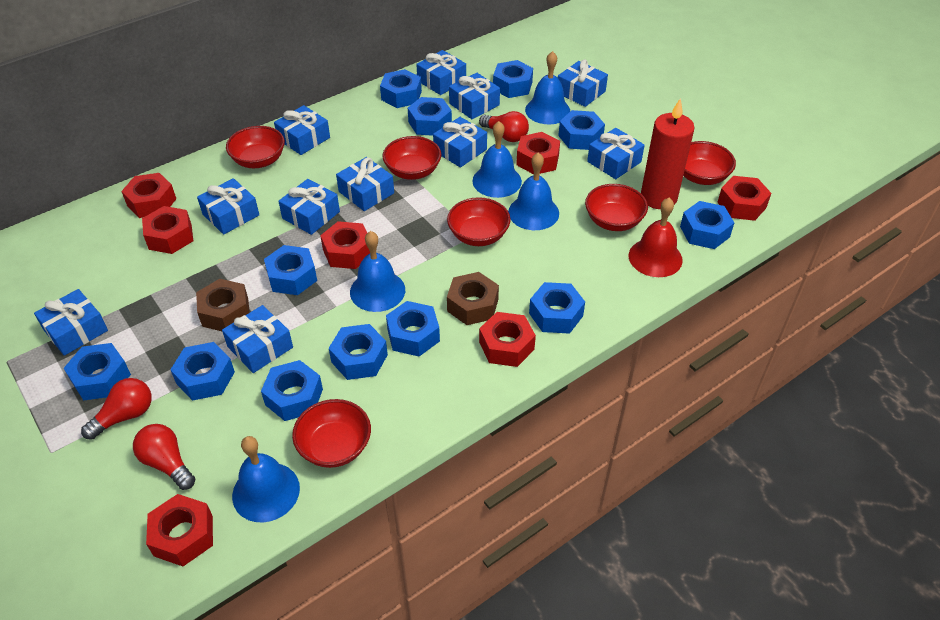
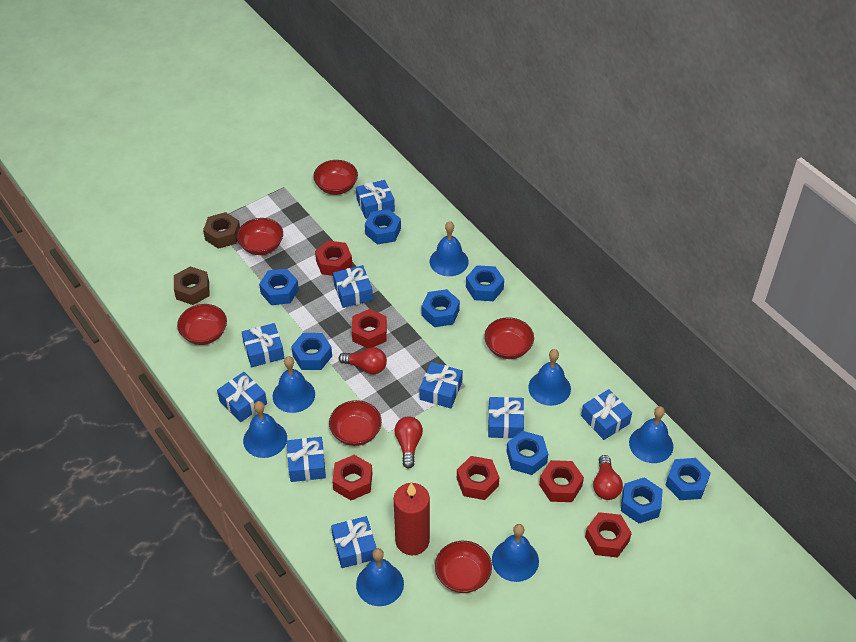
blue bell: [232,436,300,522] [350,231,405,312] [472,121,522,198] [508,152,559,230] [525,51,570,124] = 5 -> [243,401,287,458] [273,356,315,413] [356,548,404,606] [430,221,469,276] [492,524,539,582] [528,349,571,406] [629,406,673,463] = 7
blue gift: [34,289,108,356] [197,178,259,235] [222,305,293,373] [274,105,330,155] [278,179,340,235] [336,157,394,211] [416,50,466,95] [433,117,487,168] [449,73,500,119] [558,60,608,107] [587,128,645,179] = 11 -> [217,372,267,422] [242,323,284,367] [287,437,326,482] [331,516,376,568] [333,265,373,308] [356,180,395,219] [420,362,463,409] [488,397,524,438] [581,389,632,440] = 9
blue nut: [64,343,131,401] [170,342,235,401] [261,360,323,421] [264,245,317,295] [329,324,388,380] [380,69,422,108] [386,301,440,356] [408,97,452,136] [493,60,533,98] [529,282,585,334] [558,110,605,150] [680,201,734,249] = 12 -> [259,269,299,305] [291,333,332,370] [365,209,401,244] [422,289,460,327] [466,265,504,301] [506,431,548,475] [621,477,663,523] [665,458,711,500] = 8
red bell: [629,198,683,277] = 1 -> none = 0
red nut: [121,173,176,218] [142,206,193,254] [146,494,213,566] [320,221,370,269] [479,312,536,367] [516,132,560,174] [717,176,771,221] = 7 -> [315,241,353,276] [332,455,372,500] [352,309,387,348] [457,456,499,500] [539,460,584,502] [585,512,632,558] = 6

